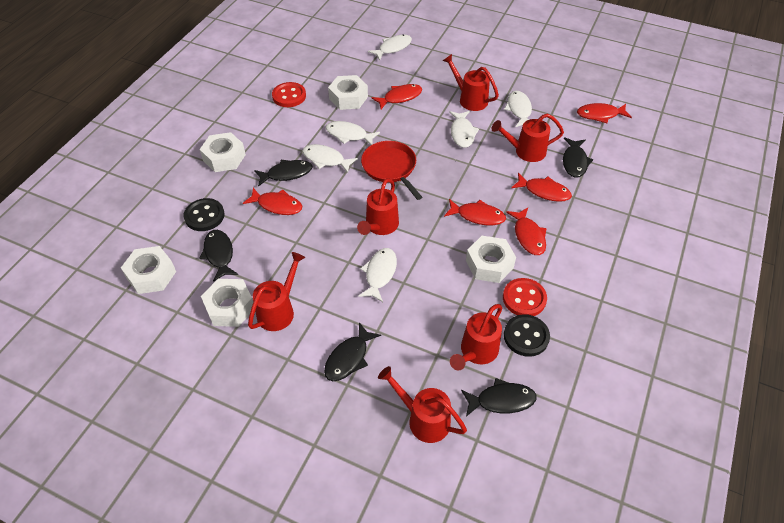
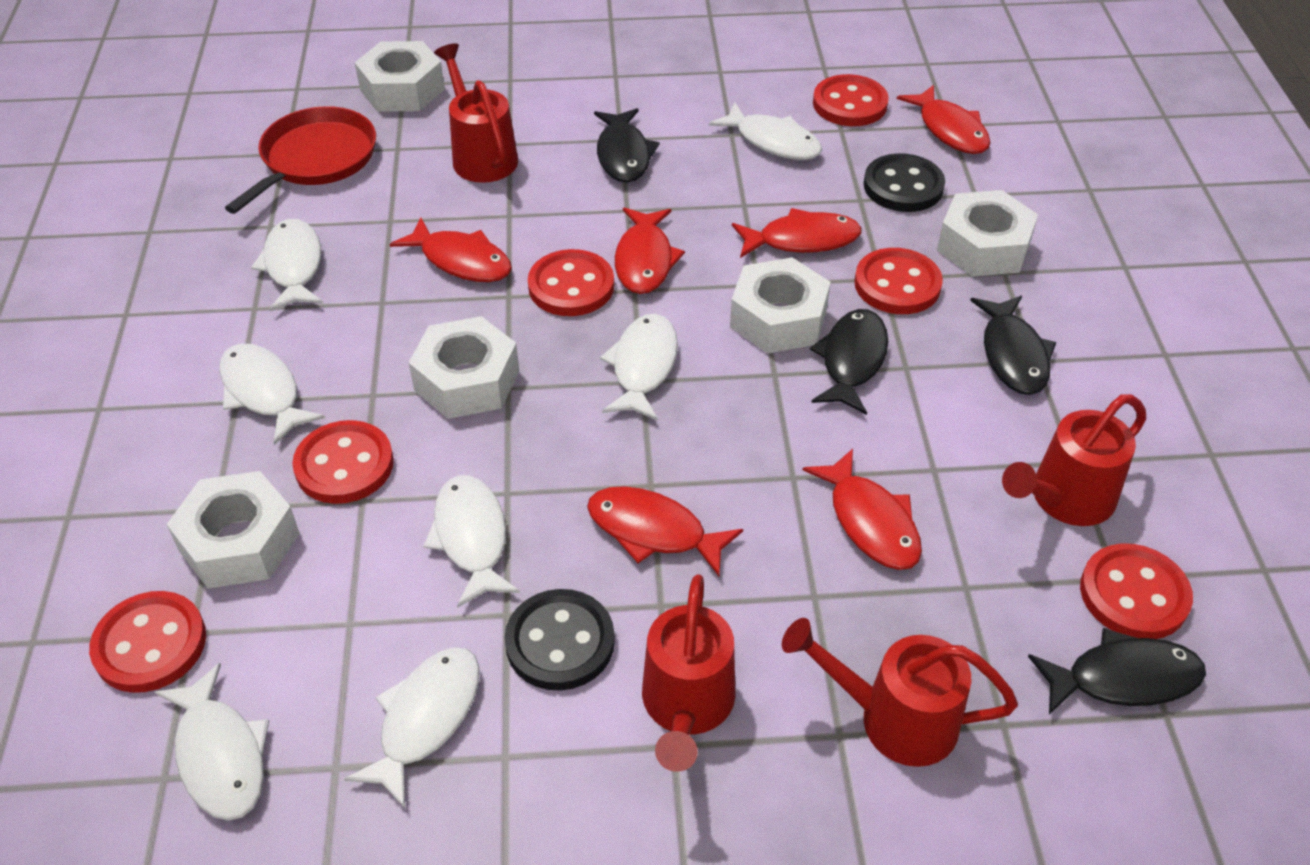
black fish: [199,230,238,282] [254,160,312,187] [324,322,381,381] [461,378,537,417] [563,137,593,178] = 5 -> [594,108,660,182] [810,309,888,415] [970,296,1056,395] [1028,628,1206,715] = 4
red button: [272,82,306,107] [503,278,547,316] = 2 -> [89,591,206,693] [292,420,394,504] [528,249,614,316] [813,74,889,126] [854,248,943,314] [1080,543,1193,639] = 6
red watering can: [248,252,305,331] [357,179,399,235] [378,366,467,443] [443,54,499,111] [450,304,502,370] [492,114,564,162] = 6 -> [434,43,518,183] [642,574,736,772] [782,618,1018,767] [1002,394,1146,526] = 4
white fish: [302,144,358,173] [326,121,380,145] [358,248,397,302] [368,35,412,61] [449,111,479,148] [504,91,532,127] = 6 -> [155,663,269,821] [219,343,325,445] [251,219,323,312] [344,647,480,808] [423,475,520,608] [600,314,678,421] [709,102,822,160] = 7

